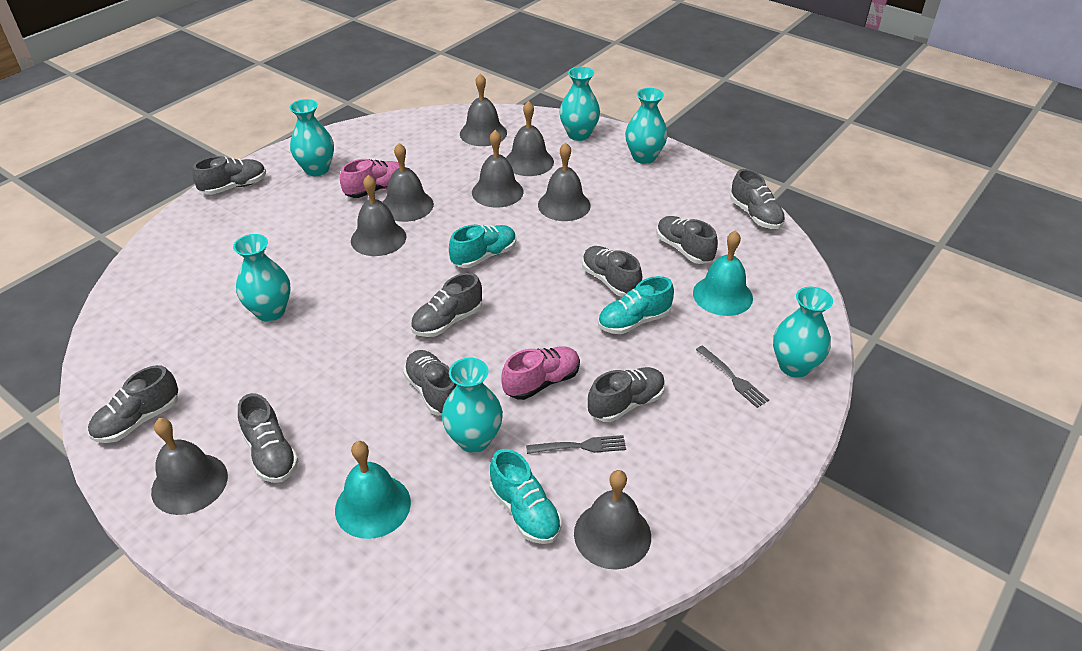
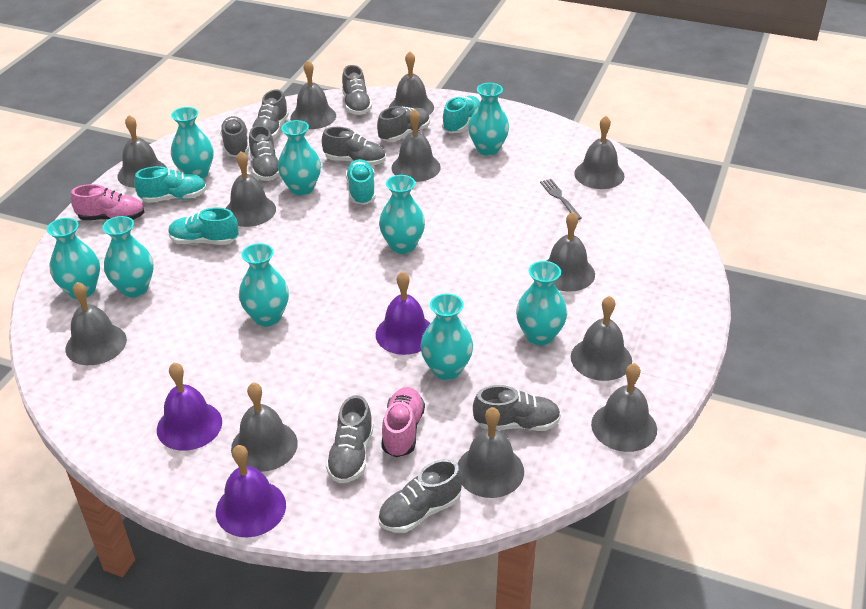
grey bell: [151,418,228,515] [351,175,406,256] [383,143,434,222] [460,74,507,146] [472,130,524,208] [506,101,554,176] [538,142,591,221] [574,470,651,570] = 8 -> [66,282,127,365] [117,115,167,188] [226,151,276,227] [231,382,298,472] [290,60,336,129] [389,52,434,115] [392,109,441,182] [458,407,524,498] [546,212,595,292] [571,296,632,381] [574,116,624,189] [591,363,657,452] = 12
grey fork: [526,435,626,454] [696,346,769,408] = 2 -> [540,179,582,220] = 1
purple bell: none = 0 -> [157,362,222,451] [216,445,286,537] [376,271,431,355] = 3
turquoise bell: [335,441,411,539] [693,230,753,316] = 2 -> none = 0
turquoise shoe: [449,225,516,268] [490,449,562,544] [598,276,674,334] = 3 -> [134,166,207,203] [168,208,238,245] [346,159,376,205] [442,96,480,133] = 4
turquoise vase: [233,234,290,322] [289,99,334,176] [442,358,503,453] [559,67,600,141] [625,88,668,164] [773,287,833,378] = 6 -> [47,218,100,299] [102,216,154,298] [171,107,213,179] [239,243,289,327] [278,120,321,196] [379,175,425,254] [420,293,473,380] [468,83,509,156] [516,261,567,346] = 9

